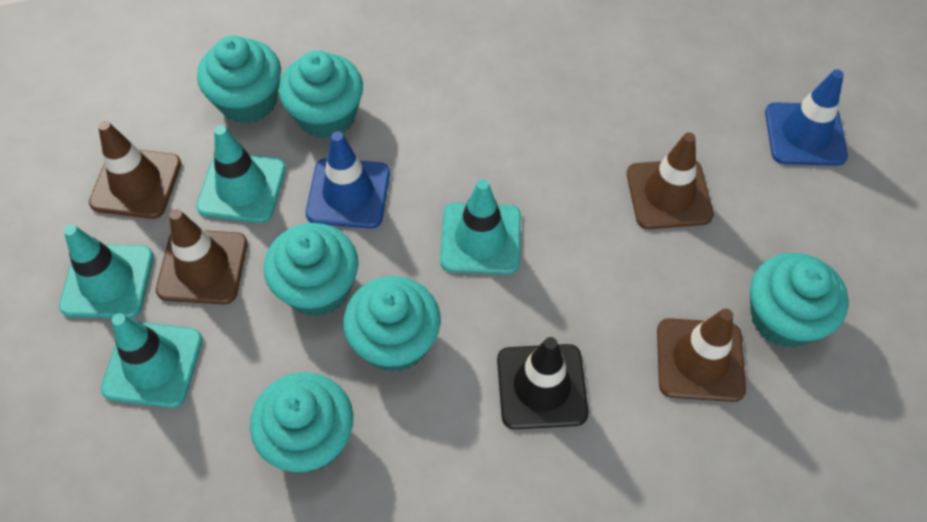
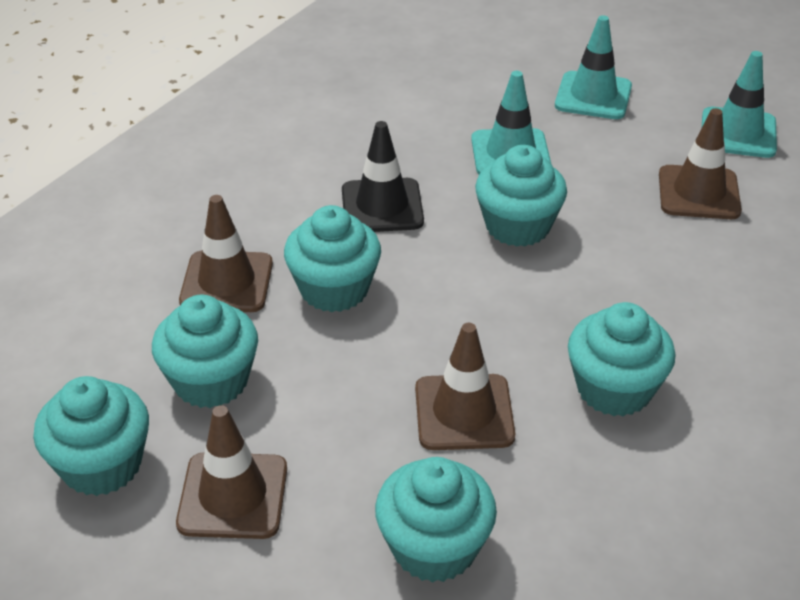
blue traffic cone: [306,131,390,229] [765,69,848,166] = 2 -> none = 0
turquoise traffic cone: [59,224,154,318] [101,313,203,408] [196,125,286,223] [440,179,521,275] = 4 -> [471,71,551,174] [555,15,632,119] [702,51,777,158] = 3

